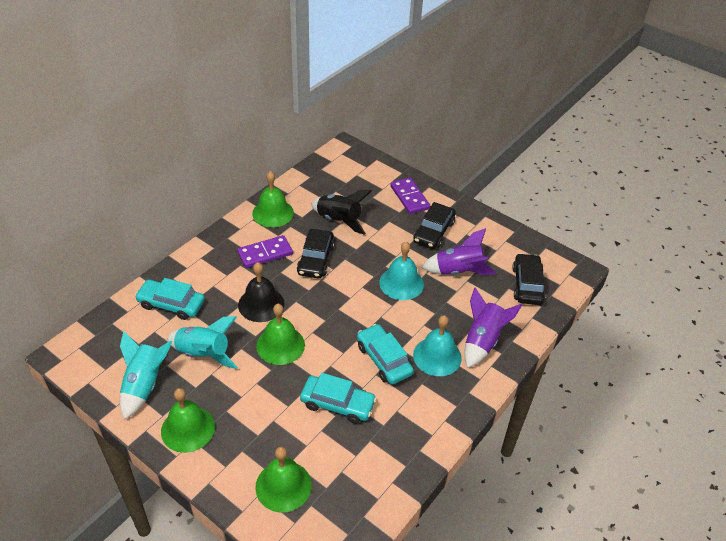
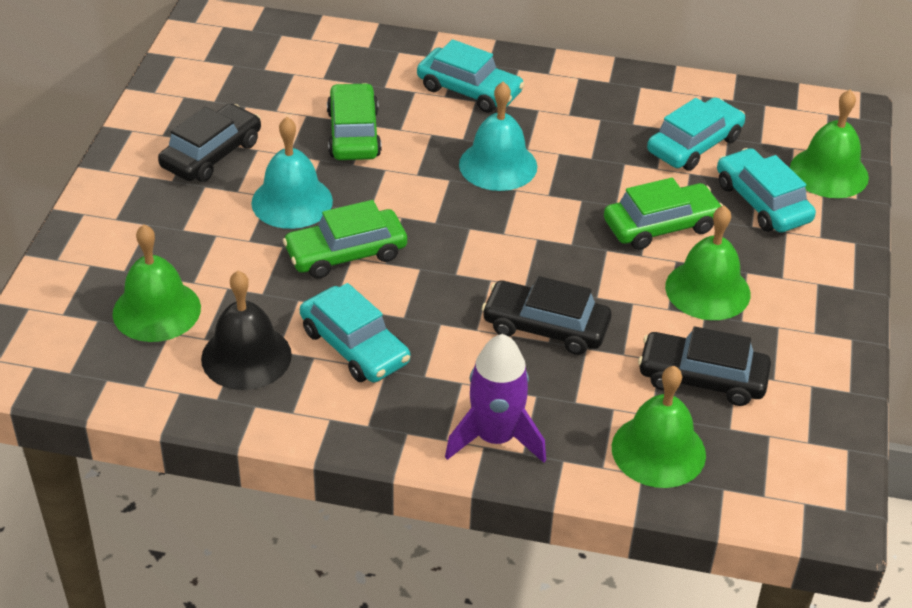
black rocket: [311,190,372,235] = 1 -> none = 0
green car: none = 0 -> [283,200,407,279] [327,83,382,160] [604,178,723,250] = 3
purple domino: [237,235,293,268] [390,177,430,214] = 2 -> none = 0
purple rocket: [421,228,496,275] [464,288,522,368] = 2 -> [445,334,546,463] = 1
turquoise car: [135,278,205,320] [300,373,377,424] [357,324,414,384] = 3 -> [300,283,410,382] [417,39,525,113] [647,97,745,171] [717,148,816,233] = 4
turquoise rocket: [120,331,173,420] [167,316,238,369] = 2 -> none = 0

